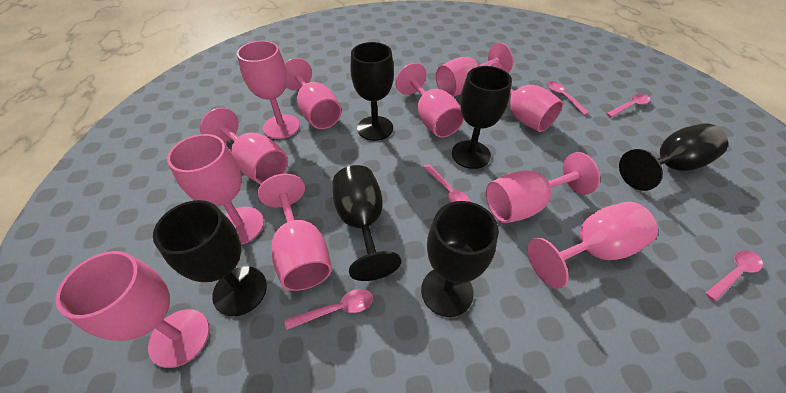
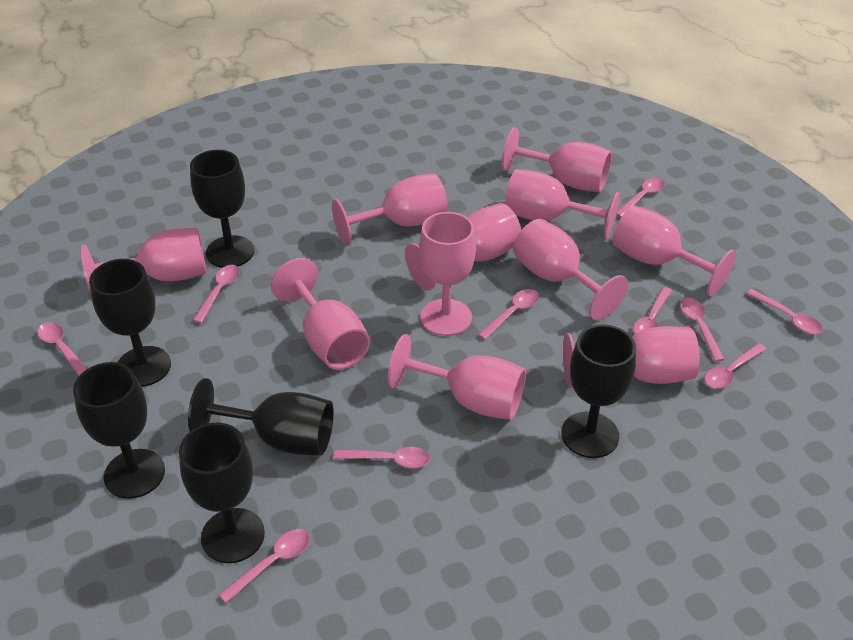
pink spoon: [285,289,373,330] [423,164,471,203] [547,81,589,115] [606,94,650,117] [705,250,763,302] = 5 -> [37,322,87,376] [193,265,240,323] [219,529,310,603] [333,447,430,468] [478,289,539,340] [616,177,665,217] [633,287,672,334] [680,298,725,362] [704,343,766,389] [746,289,823,334] = 10

